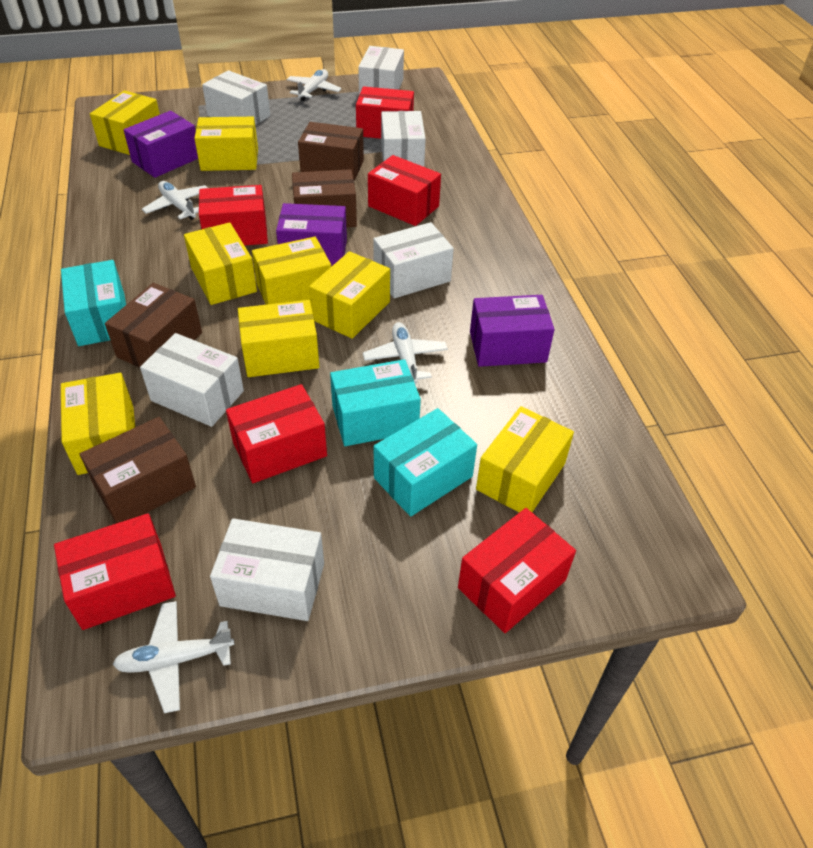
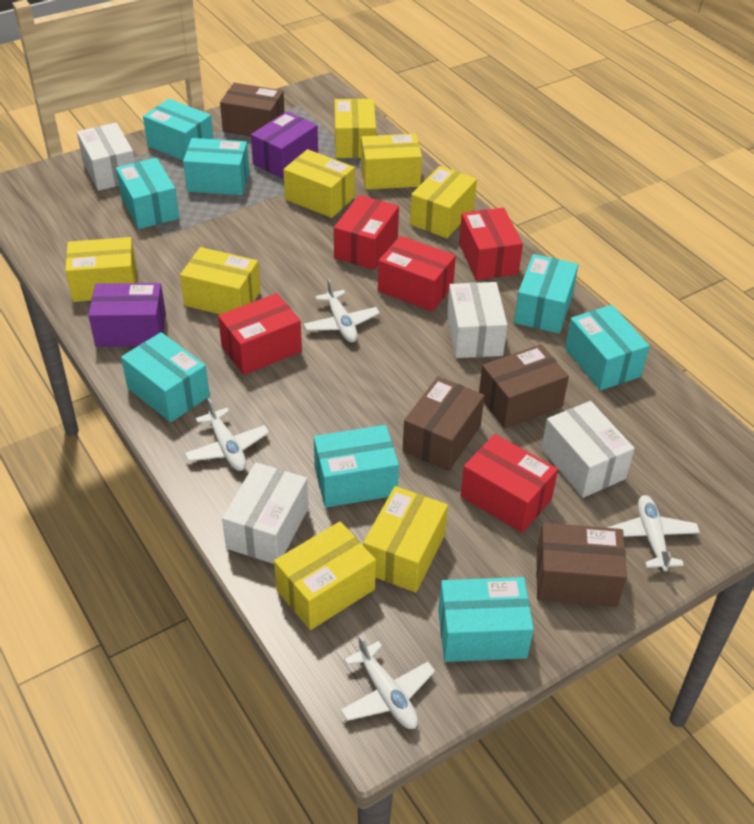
purple box: [124,111,198,178] [276,203,347,266] [470,295,555,367] = 3 -> [88,283,166,347] [251,111,318,179] = 2
red box: [54,513,176,630] [199,185,268,246] [226,384,327,483] [356,86,414,139] [368,155,441,226] [458,508,576,633] = 6 -> [218,293,302,375] [334,195,399,270] [378,236,456,312] [459,208,523,280] [460,434,558,533] = 5
turquoise box: [61,260,126,346] [330,359,421,446] [374,408,477,516] = 3 -> [116,158,179,229] [121,332,210,422] [143,99,213,161] [183,138,249,195] [314,425,399,508] [438,577,534,662] [514,254,578,333] [565,305,650,391] = 8
white box: [140,333,244,427] [202,70,270,125] [210,518,324,621] [358,46,404,94] [373,222,454,298] [381,111,426,167] = 6 -> [77,123,135,191] [222,462,309,564] [447,282,507,358] [541,401,635,498] = 4

